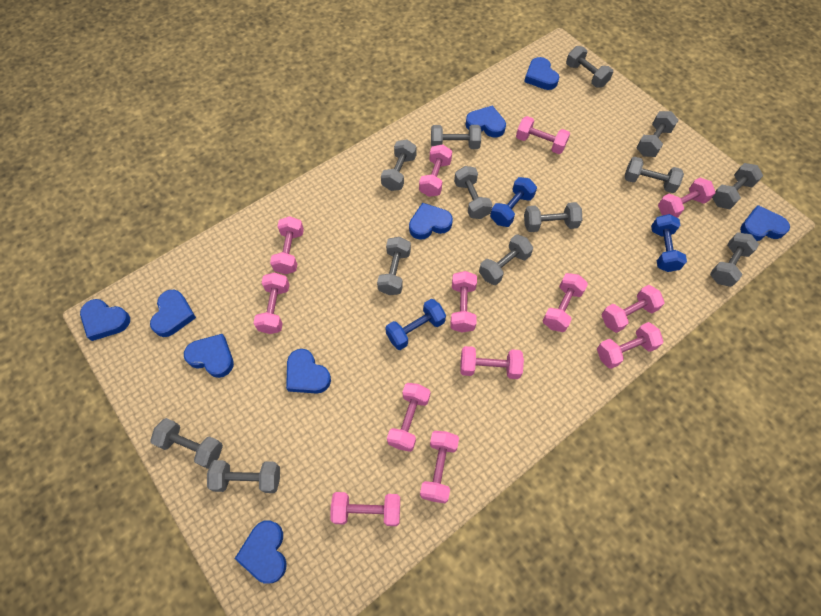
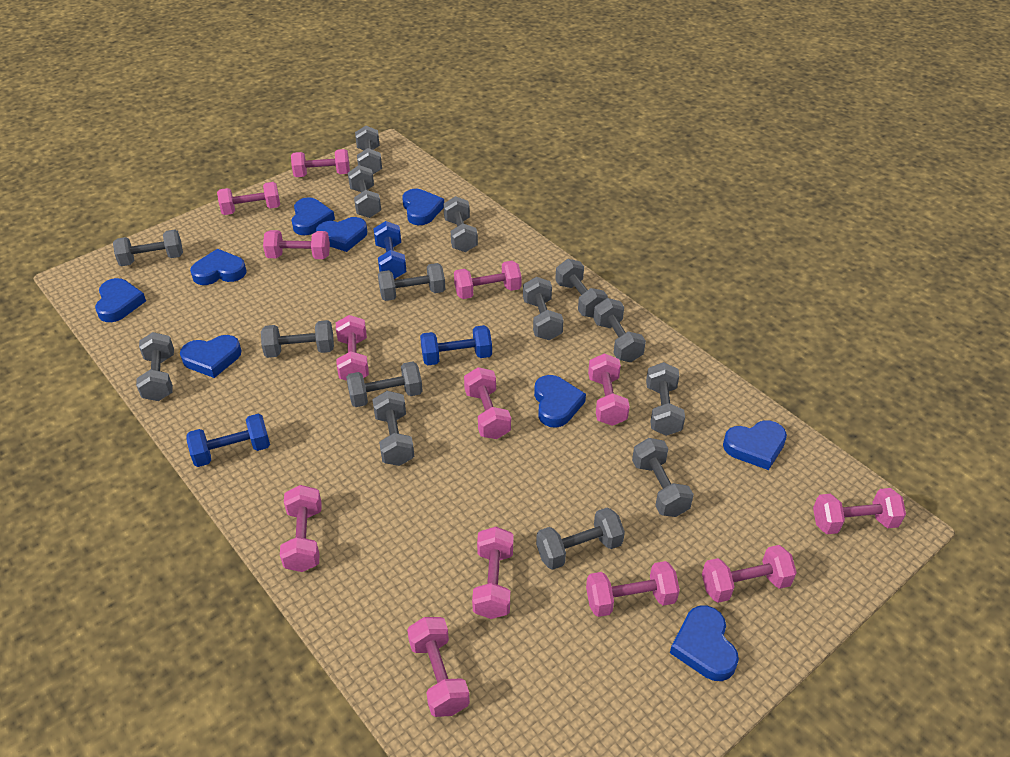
grey dumbbell: [150,418,223,469] [207,460,280,493] [377,237,411,295] [381,140,417,191] [431,125,481,149] [454,166,493,219] [479,234,533,285] [524,202,583,232] [566,46,613,88] [625,156,684,193] [636,111,678,157] [710,233,759,287] [712,163,763,209] = 13 -> [113,230,183,266] [136,332,174,401] [261,320,334,358] [346,361,423,407] [348,165,381,218] [355,126,382,174] [372,391,414,466] [378,263,445,301] [443,196,478,252] [523,277,564,340] [536,507,625,570] [555,259,608,318] [593,298,646,362] [632,438,694,517] [646,362,685,436] = 15

